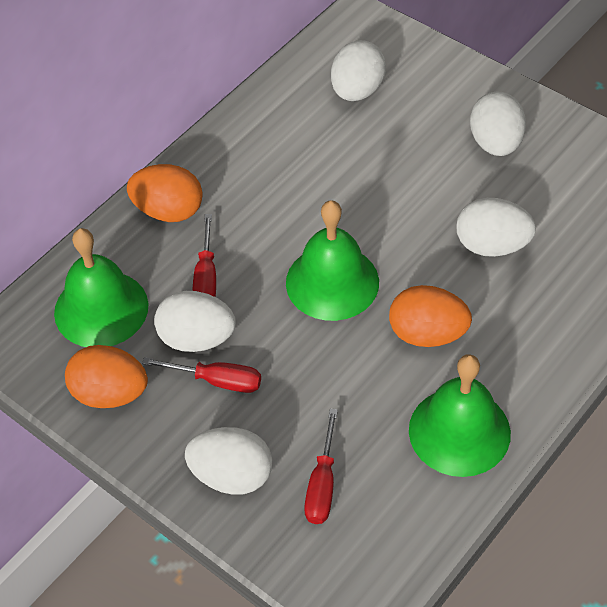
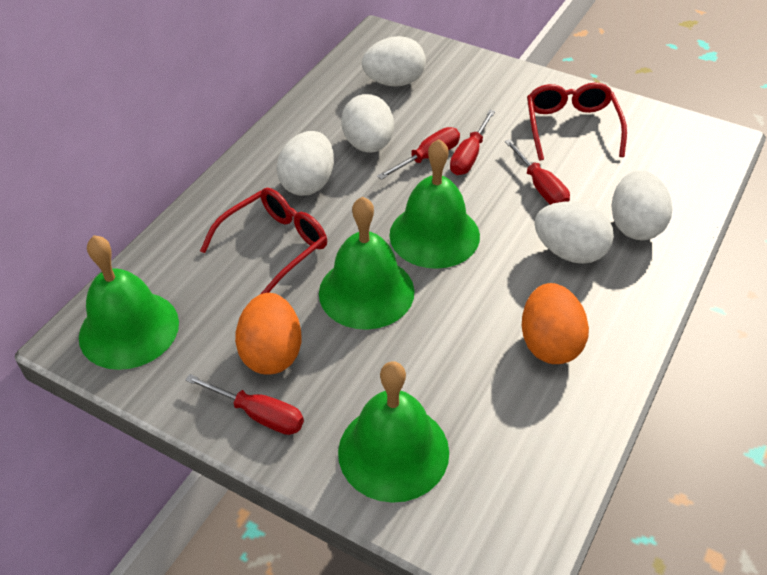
green bell: [54,228,149,347] [286,200,379,321] [409,355,511,477] = 3 -> [79,235,179,370] [319,196,415,330] [338,362,449,503] [389,139,480,269] = 4
orange egg: [65,345,148,408] [127,164,203,222] [389,285,472,347] = 3 -> [235,293,301,374] [522,283,589,364] = 2
red glasses: none = 0 -> [200,188,327,294] [527,82,627,161] = 2
red screwdriver: [142,357,261,393] [193,214,216,297] [304,408,338,524] = 3 -> [185,374,304,435] [377,127,460,180] [450,110,495,175] [505,139,570,205] = 4

